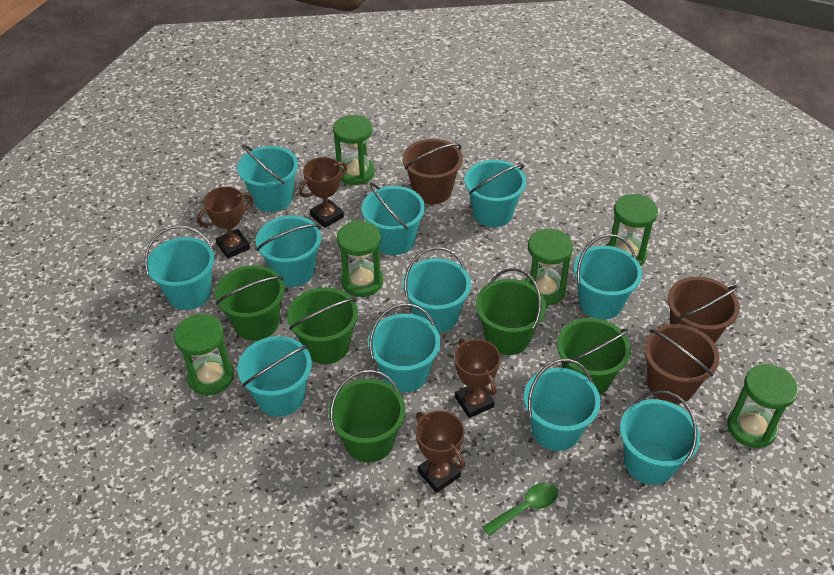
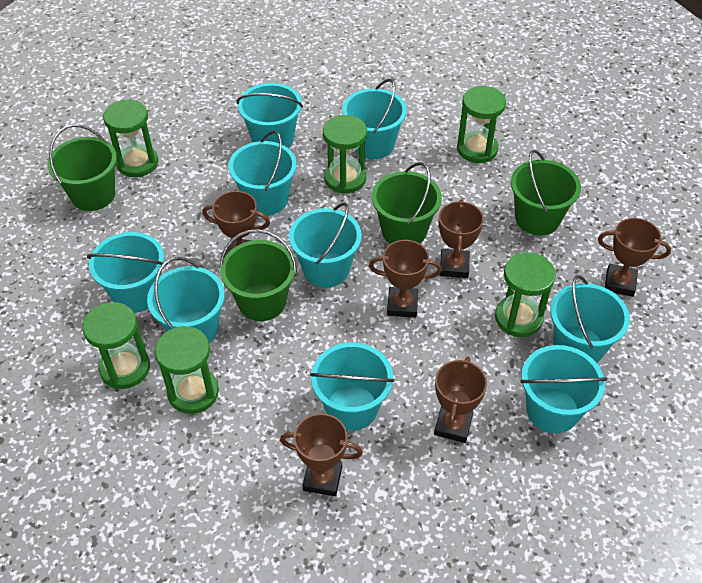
brown bucket: [403,139,463,204] [644,324,719,404] [668,276,740,344] = 3 -> none = 0
brown trophy: [197,187,253,259] [299,157,347,228] [415,410,465,493] [454,339,500,418] = 4 -> [202,191,270,257] [280,413,363,496] [369,240,442,318] [434,357,487,443] [439,199,484,278] [598,218,671,297] = 6
green bucket: [215,265,285,341] [287,287,358,364] [328,370,406,462] [476,268,546,355] [557,318,631,395] = 5 -> [48,124,117,211] [220,229,297,321] [371,162,442,244] [511,150,581,235] = 4
green spoon: [483,482,558,536] = 1 -> none = 0
turquoise bucket: [145,225,214,310] [237,144,298,212] [237,336,312,417] [256,216,321,287] [362,183,425,255] [368,304,440,393] [402,247,471,333] [464,160,526,227] [524,359,601,451] [573,234,642,319] [620,390,700,485] = 11 -> [87,232,164,313] [147,257,225,343] [228,131,297,216] [237,83,303,148] [289,203,362,288] [310,342,395,431] [342,79,407,159] [520,345,607,433] [550,275,630,363] = 9

